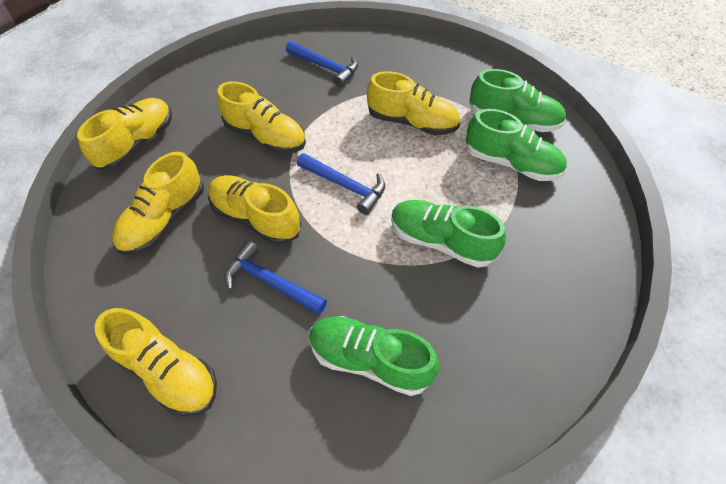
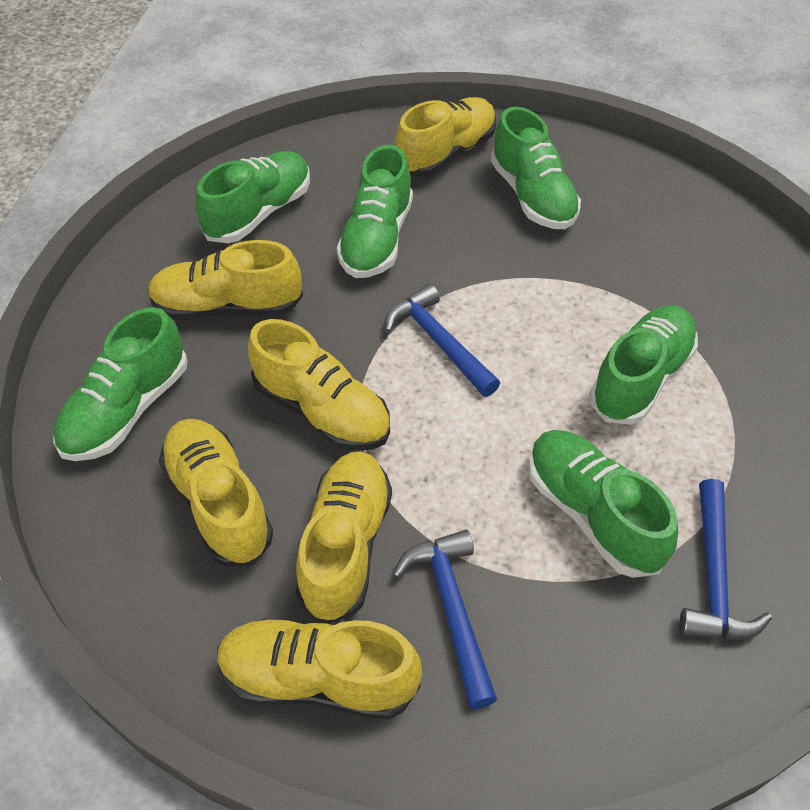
green shoe: [309,316,439,396] [391,200,506,268] [465,109,567,181] [469,69,566,132] = 4 -> [53,307,187,461] [195,151,310,243] [337,145,413,278] [491,107,581,229] [529,430,678,578] [589,305,698,425] = 6

